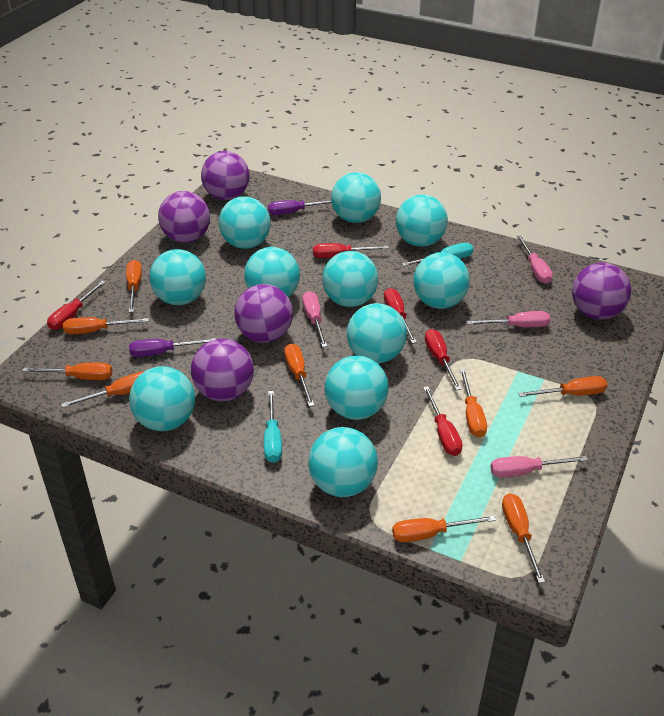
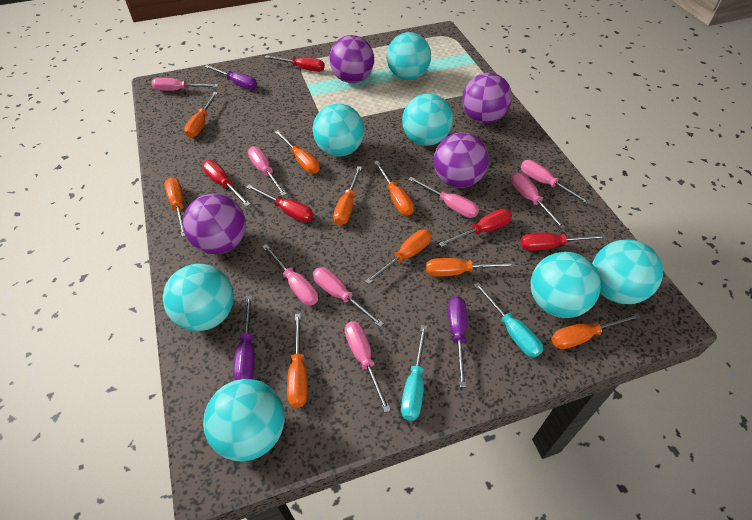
pink screwdriver: [302,291,327,347] [467,311,551,327] [490,456,588,478] [517,235,553,284] = 4 -> [152,78,218,91] [248,146,286,196] [262,244,318,306] [313,267,384,327] [345,321,391,413] [408,177,479,218] [511,172,566,229] [521,160,591,205] = 8
purple ball: [158,191,210,243] [191,339,254,402] [201,151,250,200] [234,284,293,343] [572,263,631,320] = 5 -> [183,194,246,254] [329,35,374,83] [434,133,489,188] [462,73,512,124] = 4
purple screwdriver: [129,338,216,357] [268,200,332,215] = 2 -> [204,65,257,90] [233,296,255,380] [448,296,467,387] = 3
turquoise ball: [129,366,195,431] [149,249,206,305] [219,196,271,249] [244,247,300,297] [308,427,378,497] [322,251,378,307] [325,356,389,420] [331,172,381,223] [347,303,407,363] [396,194,448,247] [413,252,470,309] = 11 -> [163,264,234,331] [203,379,285,462] [313,103,364,157] [387,32,431,80] [402,93,453,146] [531,252,601,318] [592,239,663,304] = 7

